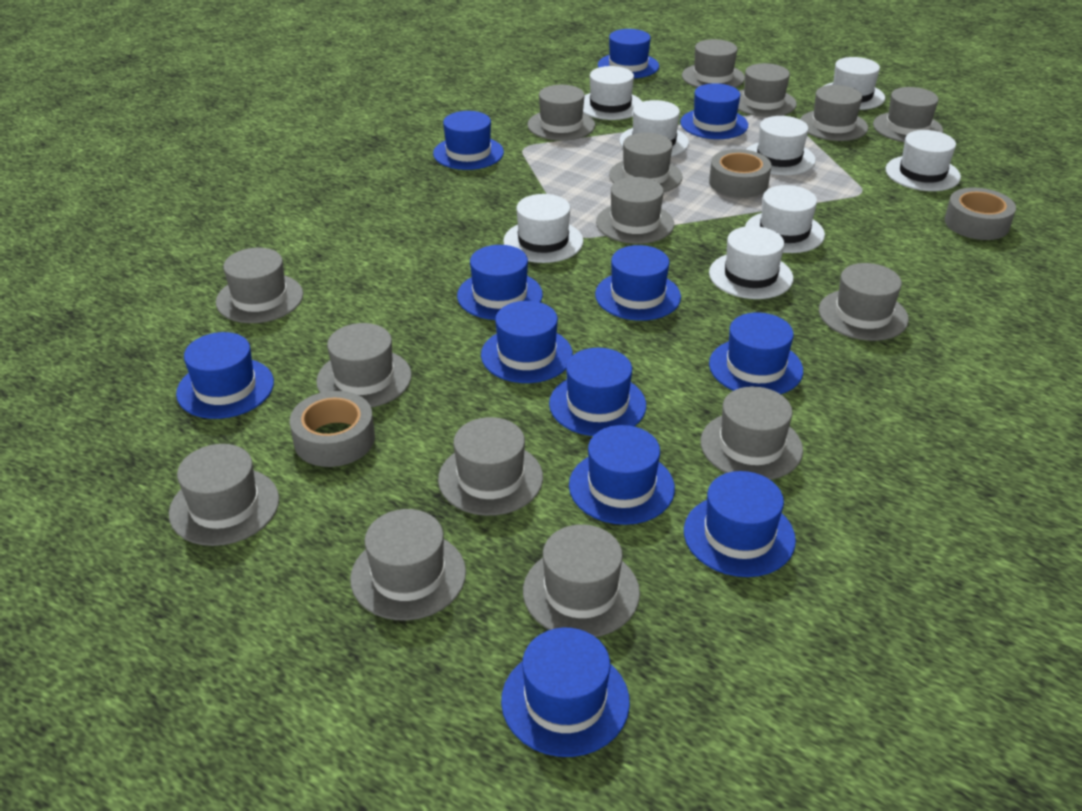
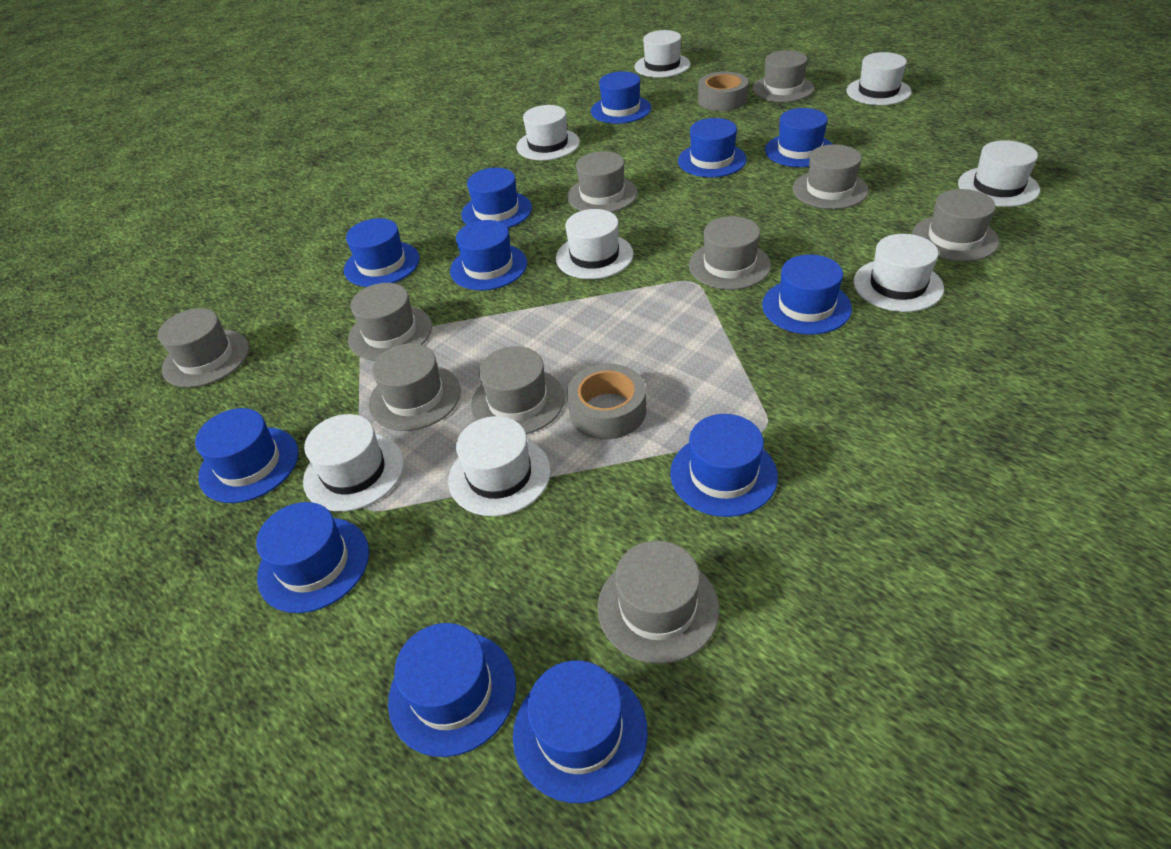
grey hat: [169,444,279,546] [216,248,303,323] [316,323,412,407] [350,509,466,620] [438,417,543,516] [523,524,640,637] [527,85,595,141] [596,177,674,244] [609,133,682,192] [682,39,745,88] [701,386,803,480] [738,63,797,117] [800,85,868,141] [819,263,909,341] [873,87,943,142] = 15 -> [158,308,249,388] [348,283,432,361] [369,343,461,431] [471,346,565,434] [567,151,638,213] [598,541,719,664] [689,216,771,290] [752,50,814,102] [793,144,868,209] [912,189,999,262] = 10
grey tape: [290,391,375,467] [709,149,771,198] [945,187,1016,240] = 3 -> [567,364,646,439] [698,72,748,111] = 2

